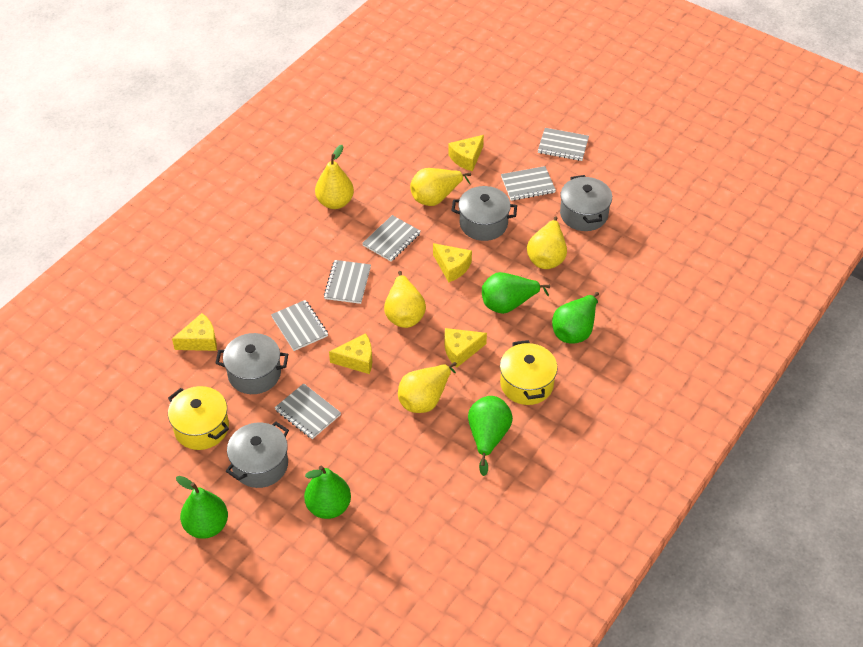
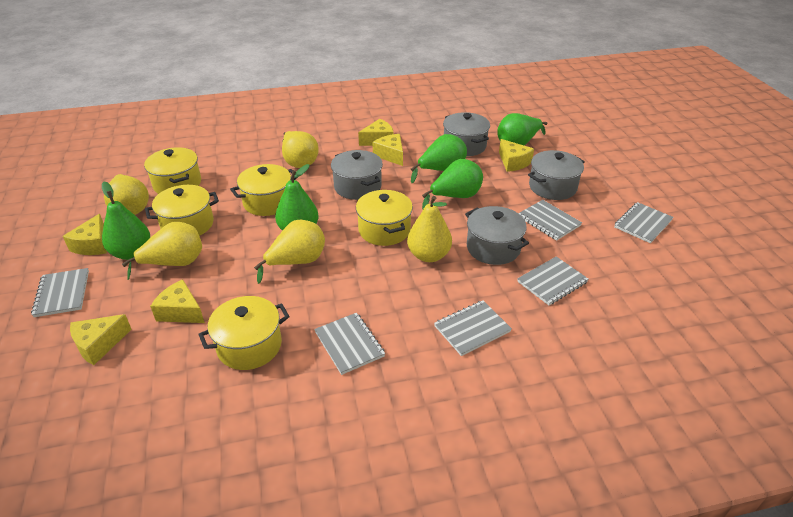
yellow cheese: [172,313,217,351] [329,333,372,374] [433,243,472,282] [444,328,487,367] [448,135,484,171] = 5 -> [63,214,107,255] [70,314,132,365] [150,279,205,323] [358,119,394,146] [372,134,403,166] [499,139,534,172] = 6
yellow pot: [168,386,229,450] [500,340,558,405] = 2 -> [144,147,201,194] [145,185,219,236] [198,296,290,370] [230,164,298,216] [356,190,413,246] = 5

